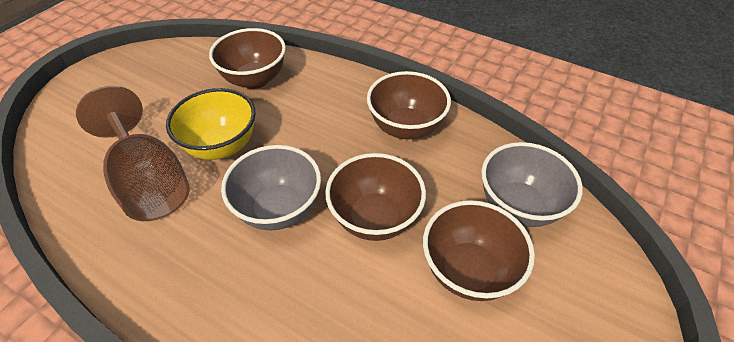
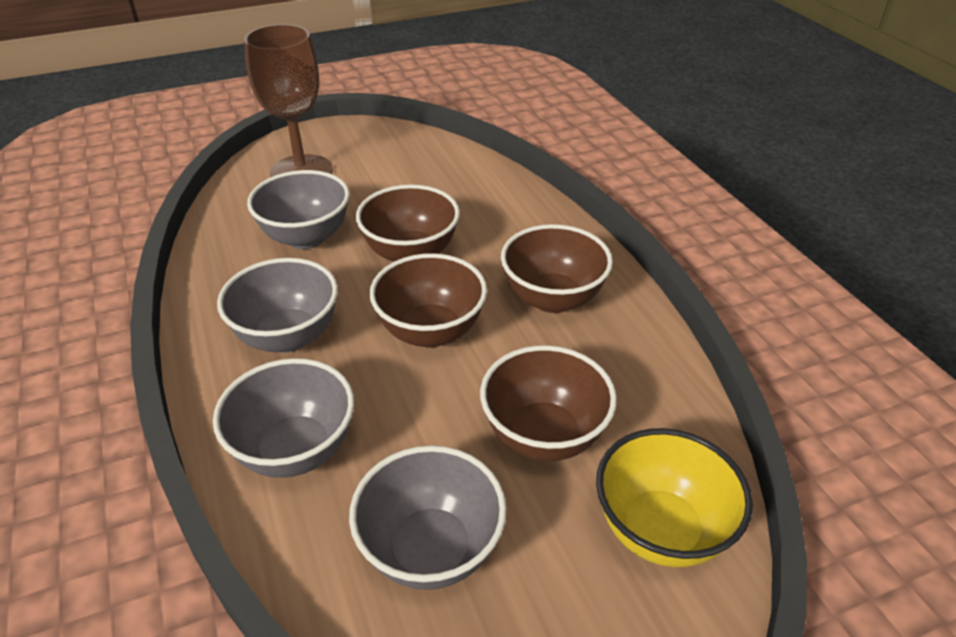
grey bowl: [221,145,321,230] [481,142,583,227] = 2 -> [213,358,354,478] [217,258,338,353] [247,170,350,249] [349,445,507,590] = 4

